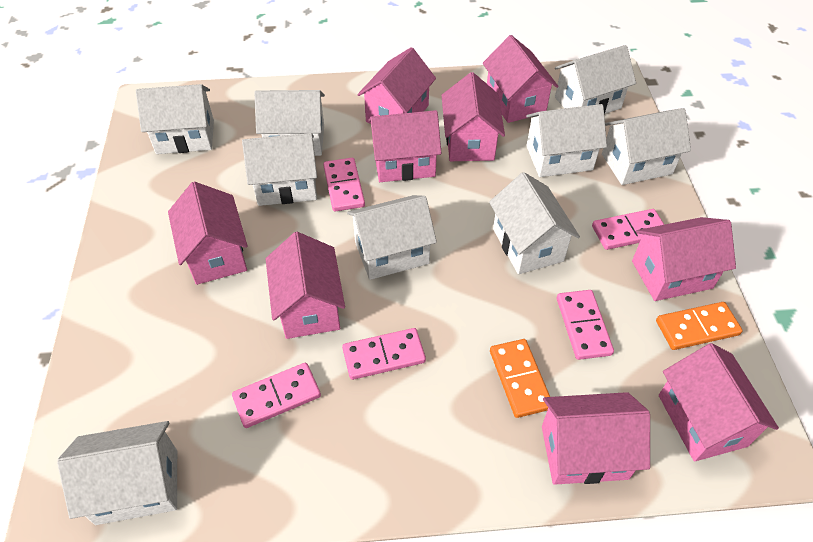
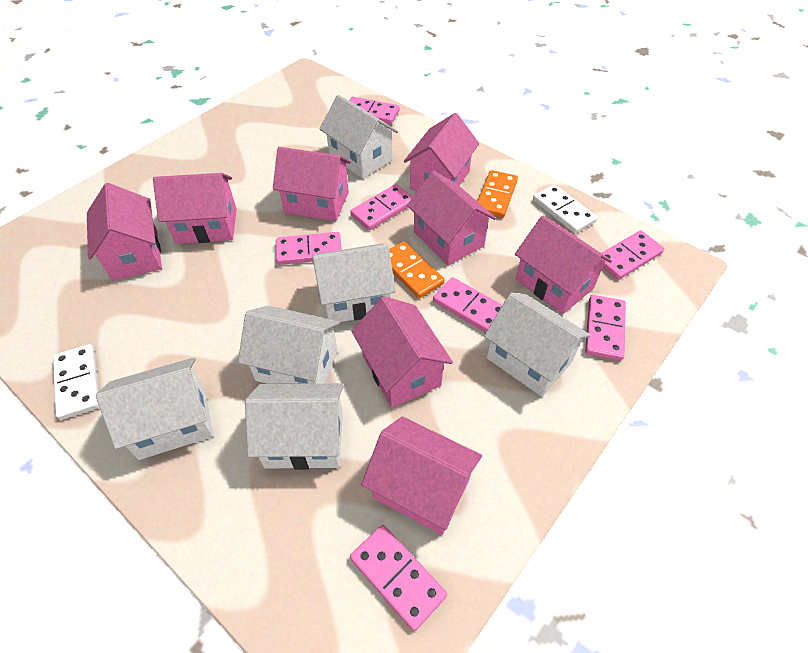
pink domino: [232,363,321,428] [323,158,365,212] [342,328,426,380] [557,290,614,360] [592,209,664,250] = 5 -> [276,232,342,265] [349,97,400,124] [350,184,413,230] [350,525,447,631] [433,277,502,333] [585,295,626,361] [602,230,664,280] = 7
pink house: [168,182,248,285] [266,232,345,339] [358,47,436,124] [368,110,442,182] [442,72,505,161] [483,35,559,123] [542,392,650,485] [632,217,736,301] [659,343,779,462] = 9 -> [87,183,162,281] [153,173,237,244] [273,147,351,221] [352,296,453,408] [361,416,482,535] [404,113,479,191] [407,170,496,266] [515,216,612,314] = 8
white domino: none = 0 -> [53,344,99,420] [533,184,597,234] = 2
white house: [57,421,177,525] [136,84,214,154] [242,133,317,206] [255,90,325,156] [347,195,437,280] [489,172,580,274] [526,104,607,177] [555,45,636,114] [602,108,691,185] = 9 -> [96,358,213,460] [238,305,340,384] [245,383,344,470] [313,244,396,322] [320,95,398,179] [484,293,591,397] = 6

